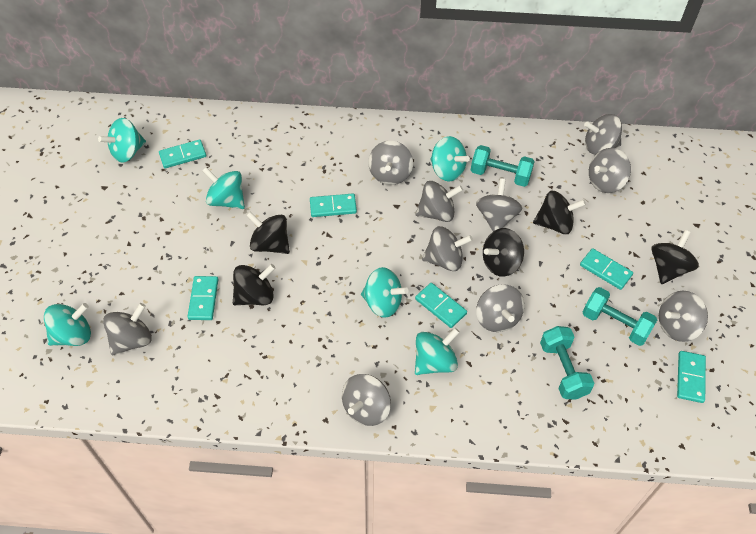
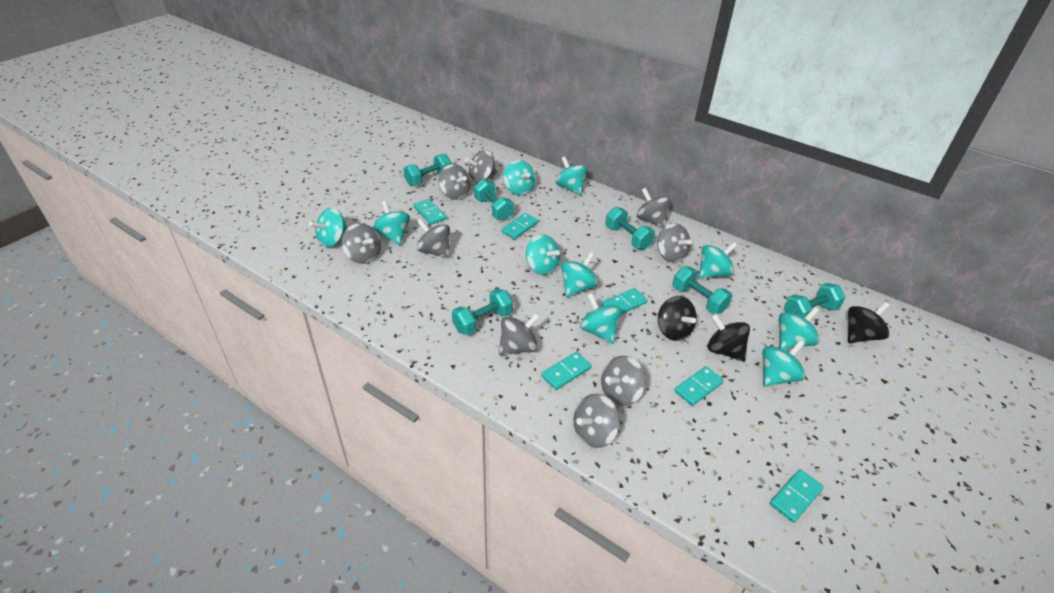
black spinning top: [233,264,275,305] [246,211,290,254] [483,228,524,277] [533,191,586,234] [651,230,699,284] = 5 -> [658,296,697,341] [708,314,750,361] [848,302,890,343] = 3
grey spinning top: [103,303,152,355] [342,374,391,426] [368,141,413,185] [416,181,463,222] [422,226,473,271] [476,178,523,231] [476,284,524,332] [584,114,622,155] [589,148,631,193] [659,291,708,342] = 10 -> [342,223,381,264] [417,219,450,258] [439,164,471,200] [465,150,497,183] [499,313,540,356] [573,394,620,448] [601,356,646,406] [637,188,671,228] [658,223,691,263] = 9
turquoise dumbbell: [471,145,535,187] [540,326,594,400] [583,287,657,346] = 3 -> [404,154,452,186] [452,289,513,335] [474,179,514,221] [605,207,655,250] [672,266,732,314] [784,283,845,318] = 6
turquoise spinning top: [44,303,91,346] [98,118,146,163] [202,167,245,209] [361,267,408,318] [415,328,460,375] [430,136,470,182] = 6 -> [309,208,348,247] [372,201,410,245] [503,160,536,195] [526,234,560,275] [556,156,588,195] [561,252,598,297] [580,293,622,344] [699,242,737,279] [762,340,806,387] [779,307,820,350] = 10

